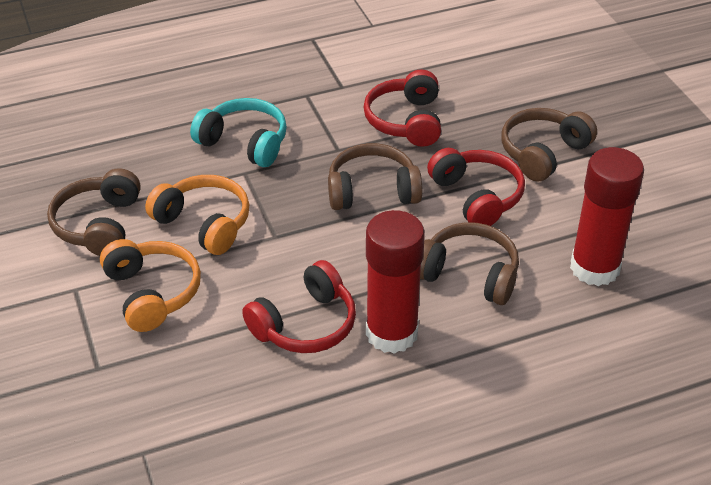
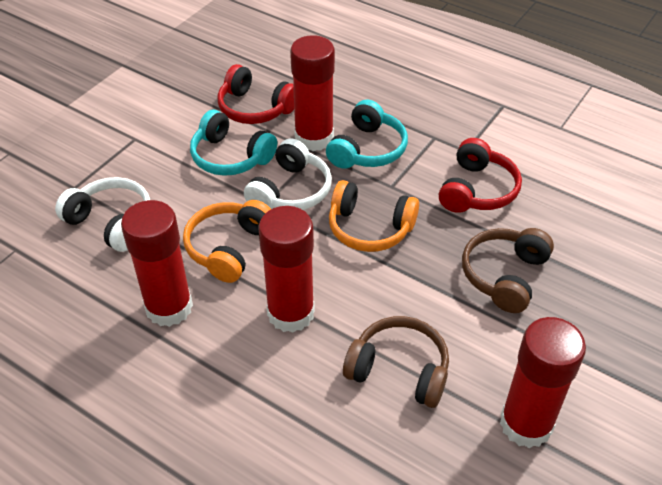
brown headphones: [47,168,141,256] [328,143,422,210] [420,222,519,305] [501,108,597,182] = 4 -> [343,316,449,408] [462,228,554,313] = 2
red glue stick: [366,210,425,354] [570,147,644,286] = 2 -> [121,200,193,327] [258,206,315,333] [290,35,335,151] [500,317,586,448] = 4
red headphones: [242,260,356,353] [364,69,441,147] [427,148,525,226] = 3 -> [217,64,294,124] [439,138,522,213] = 2
turquoise headphones: [190,98,287,167] = 1 -> [190,110,277,176] [326,99,408,169] = 2
white headphones: none = 0 -> [55,177,150,252] [244,138,332,210] = 2

